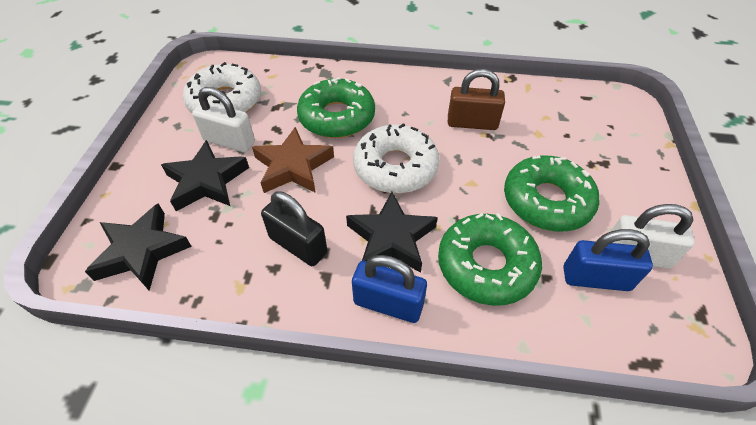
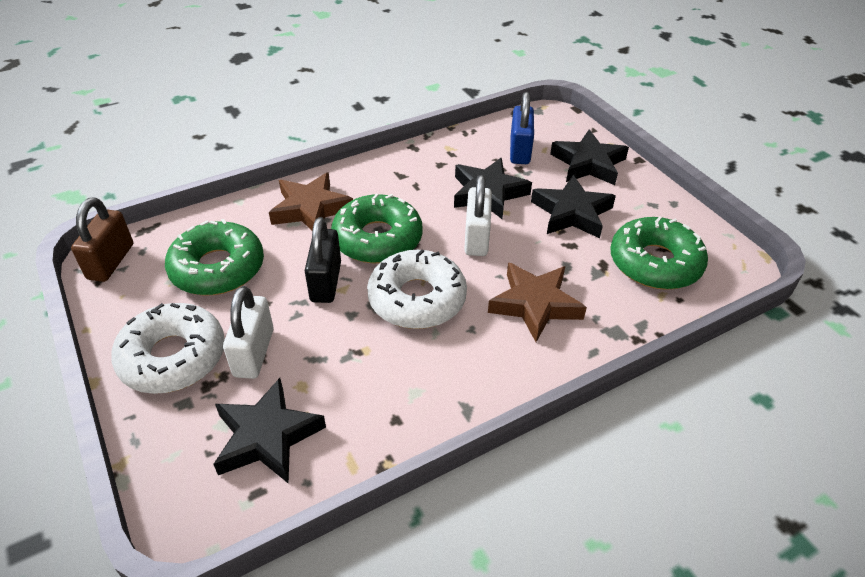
black star: [85,203,192,291] [161,140,249,211] [346,192,438,273] = 3 -> [213,378,326,484] [454,158,532,219] [531,175,616,238] [550,129,629,185] = 4
blue padlock: [352,255,427,323] [563,229,653,291] = 2 -> [510,92,534,164] = 1
brown star: [252,127,334,193] = 1 -> [269,172,353,231] [488,262,587,342] = 2

